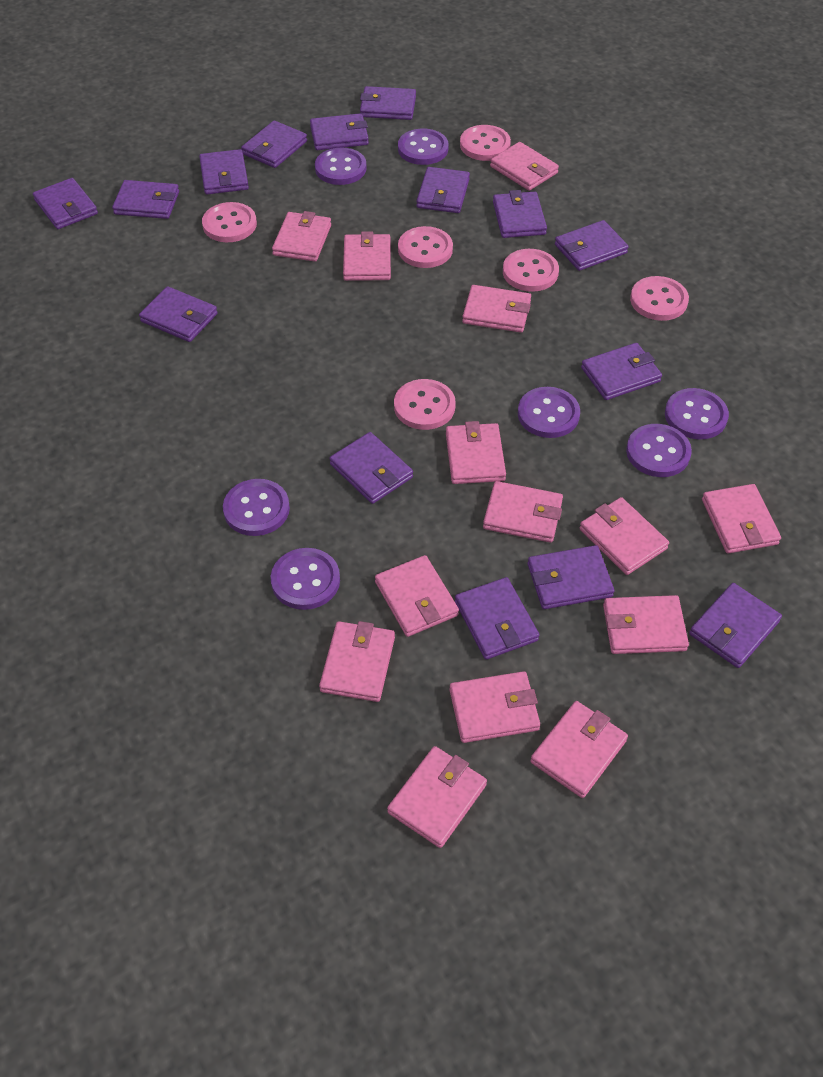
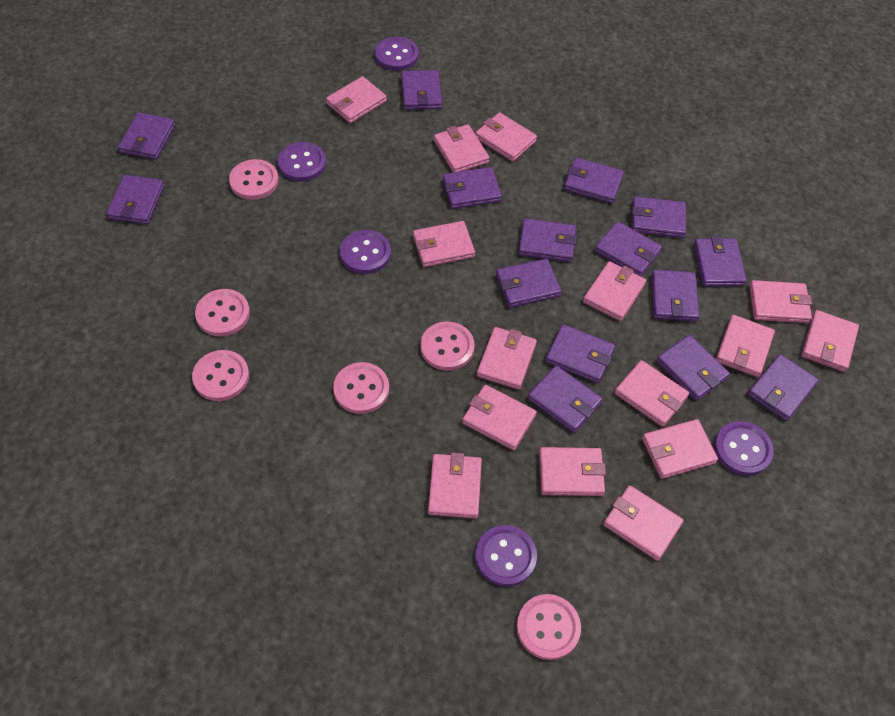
pink wallet: [272,211,331,262] [319,621,395,702] [343,231,391,281] [375,555,459,637] [387,746,487,848] [446,421,506,484] [450,671,540,743] [462,285,531,333] [483,481,563,543] [490,142,559,191] [530,701,628,798] [580,497,669,575] [603,595,689,654] [702,484,781,554] = 14 -> [326,76,387,123] [413,221,475,267] [428,452,482,519] [434,124,490,172] [462,385,537,450] [475,112,537,162] [477,327,537,390] [539,447,606,496] [583,261,646,321] [603,485,684,561] [615,360,689,427] [642,419,718,479] [716,315,775,377] [749,280,812,323] [801,310,859,372] = 15
purple button: [223,479,290,536] [271,548,340,610] [315,148,367,185] [398,129,448,165] [518,387,580,438] [626,424,692,477] [665,388,729,439] = 7 -> [278,142,326,182] [340,230,391,274] [375,37,418,71] [475,525,537,587] [714,421,774,476] = 5

